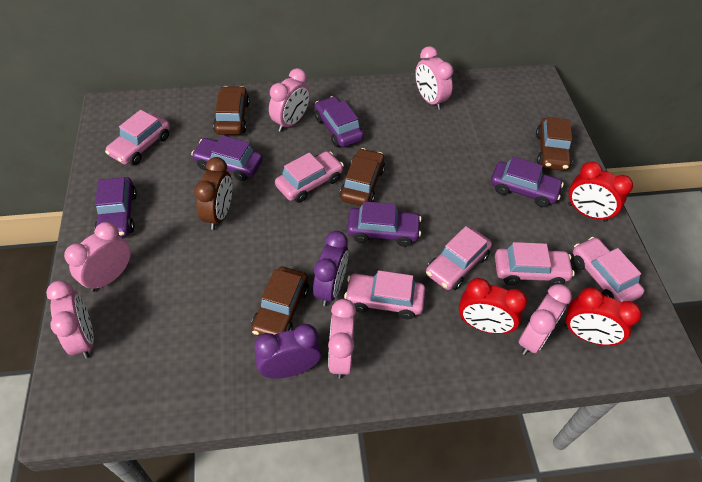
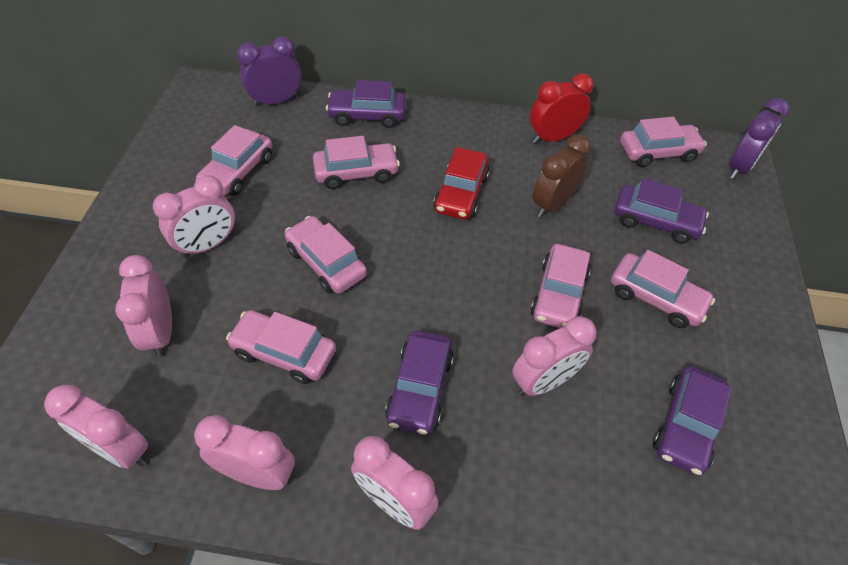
brown car: [213,86,249,135] [251,267,309,336] [340,148,385,206] [536,117,572,171] = 4 -> none = 0
pink car: [105,110,170,165] [275,151,344,203] [344,270,425,320] [426,226,492,290] [495,242,575,286] [573,237,644,303] = 6 -> [196,125,272,196] [226,310,336,384] [285,216,367,294] [313,136,400,189] [531,244,591,328] [611,250,715,328] [620,117,707,167] = 7
purple car: [94,177,137,237] [191,135,262,181] [314,96,364,147] [347,201,422,247] [491,157,564,207] = 5 -> [326,80,406,128] [385,331,454,435] [614,178,709,244] [653,366,732,476] = 4
red car: none = 0 -> [433,147,490,220] = 1
red clock: [459,278,527,334] [564,287,641,346] [568,162,633,222] = 3 -> [530,73,594,144] = 1

